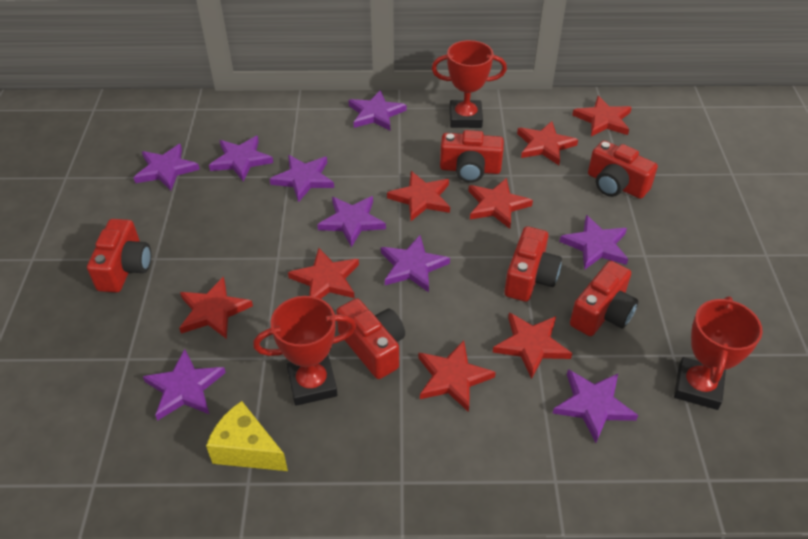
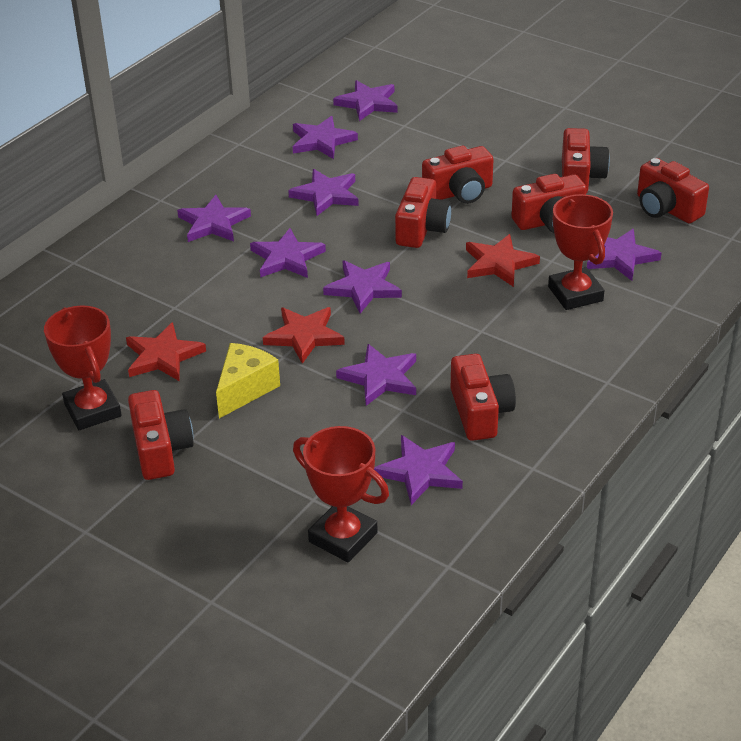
red camera: [87,219,151,293] [336,298,405,379] [440,130,504,183] [504,226,562,302] [570,261,638,336] [588,141,658,199] = 6 -> [128,390,194,480] [395,177,452,248] [422,146,493,204] [451,354,516,441] [511,174,587,233] [562,128,610,194] [637,158,709,223] = 7
red star: [179,276,253,339] [288,248,359,299] [387,171,450,221] [419,341,496,412] [469,178,533,229] [493,312,572,379] [517,121,578,165] [572,96,632,137] = 8 -> [126,322,206,381] [263,307,345,364] [466,234,540,287] = 3

